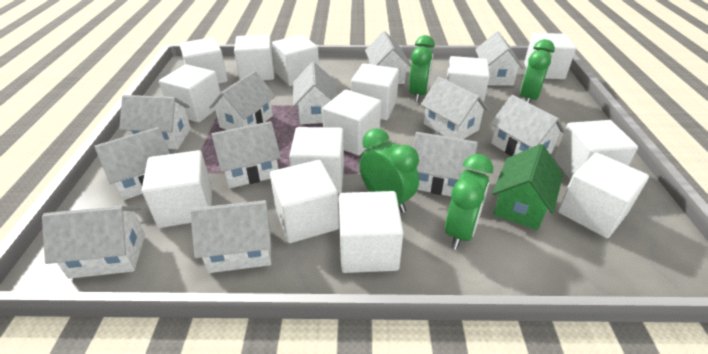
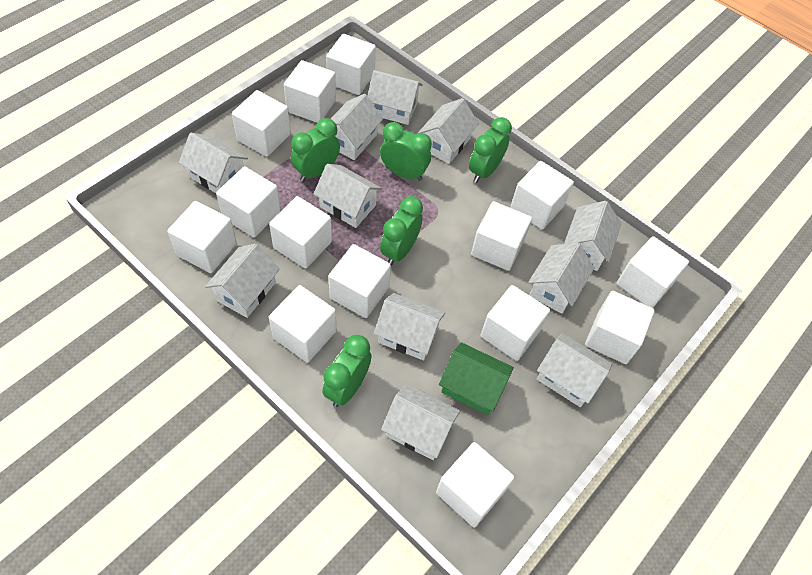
green clock: [359,128,419,213] [409,35,435,102] [445,154,493,249] [520,39,555,103] = 4 -> [291,118,340,182] [322,335,372,407] [380,122,432,181] [380,196,423,266] [469,117,512,183] = 5
white house: [42,206,145,279] [94,127,170,200] [119,95,191,149] [190,200,271,273] [209,71,276,130] [212,121,281,188] [293,62,337,124] [365,31,411,84] [413,132,478,197] [421,77,489,139] [475,32,524,86] [491,95,565,156] = 12 -> [179,133,248,193] [205,244,280,318] [314,164,382,228] [331,94,383,160] [367,70,423,125] [374,293,445,360] [381,384,460,460] [418,98,479,164] [528,242,594,314] [537,333,612,407] [564,201,622,271] = 11

